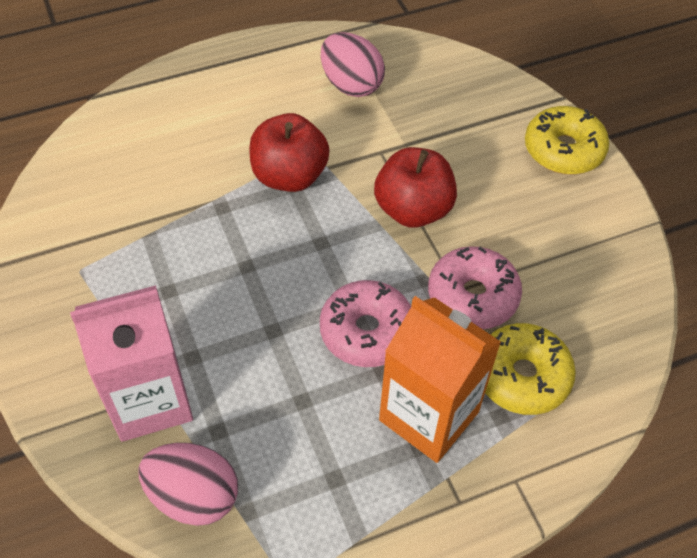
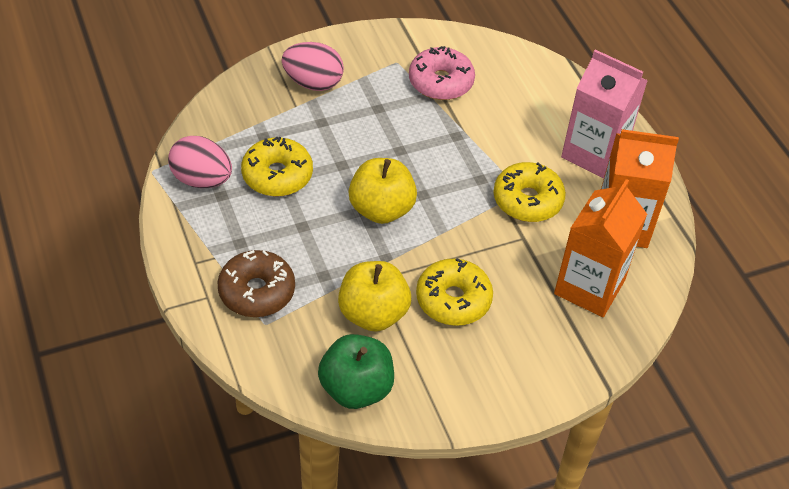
brown donut: none = 0 -> [218,250,295,317] = 1
green apple: none = 0 -> [318,334,394,409] = 1
orange carton: [379,296,501,463] = 1 -> [554,179,647,317] [601,129,679,248] = 2
pink donut: [320,280,411,367] [428,246,522,329] = 2 -> [409,46,475,100] = 1
red apple: [249,113,330,192] [374,147,457,228] = 2 -> none = 0
yellow apple: none = 0 -> [338,261,411,332] [349,158,417,224] = 2
yellow donut: [485,323,576,415] [525,106,609,175] = 2 -> [241,137,313,196] [416,258,493,326] [494,162,566,222] = 3

